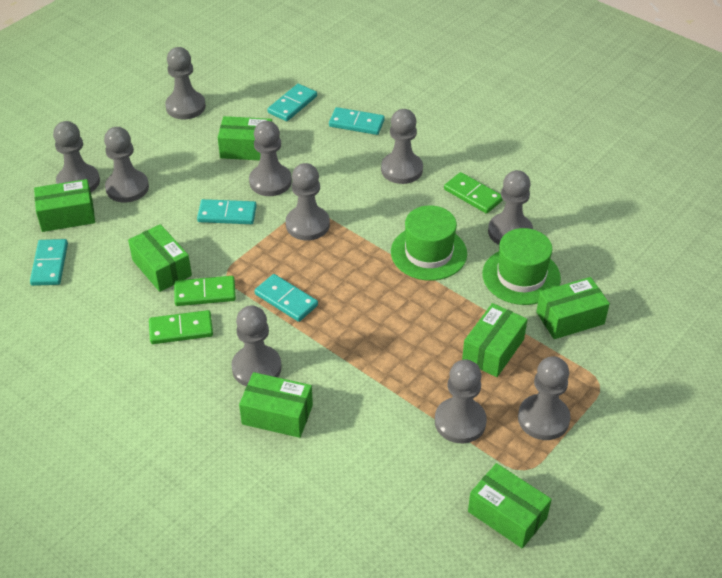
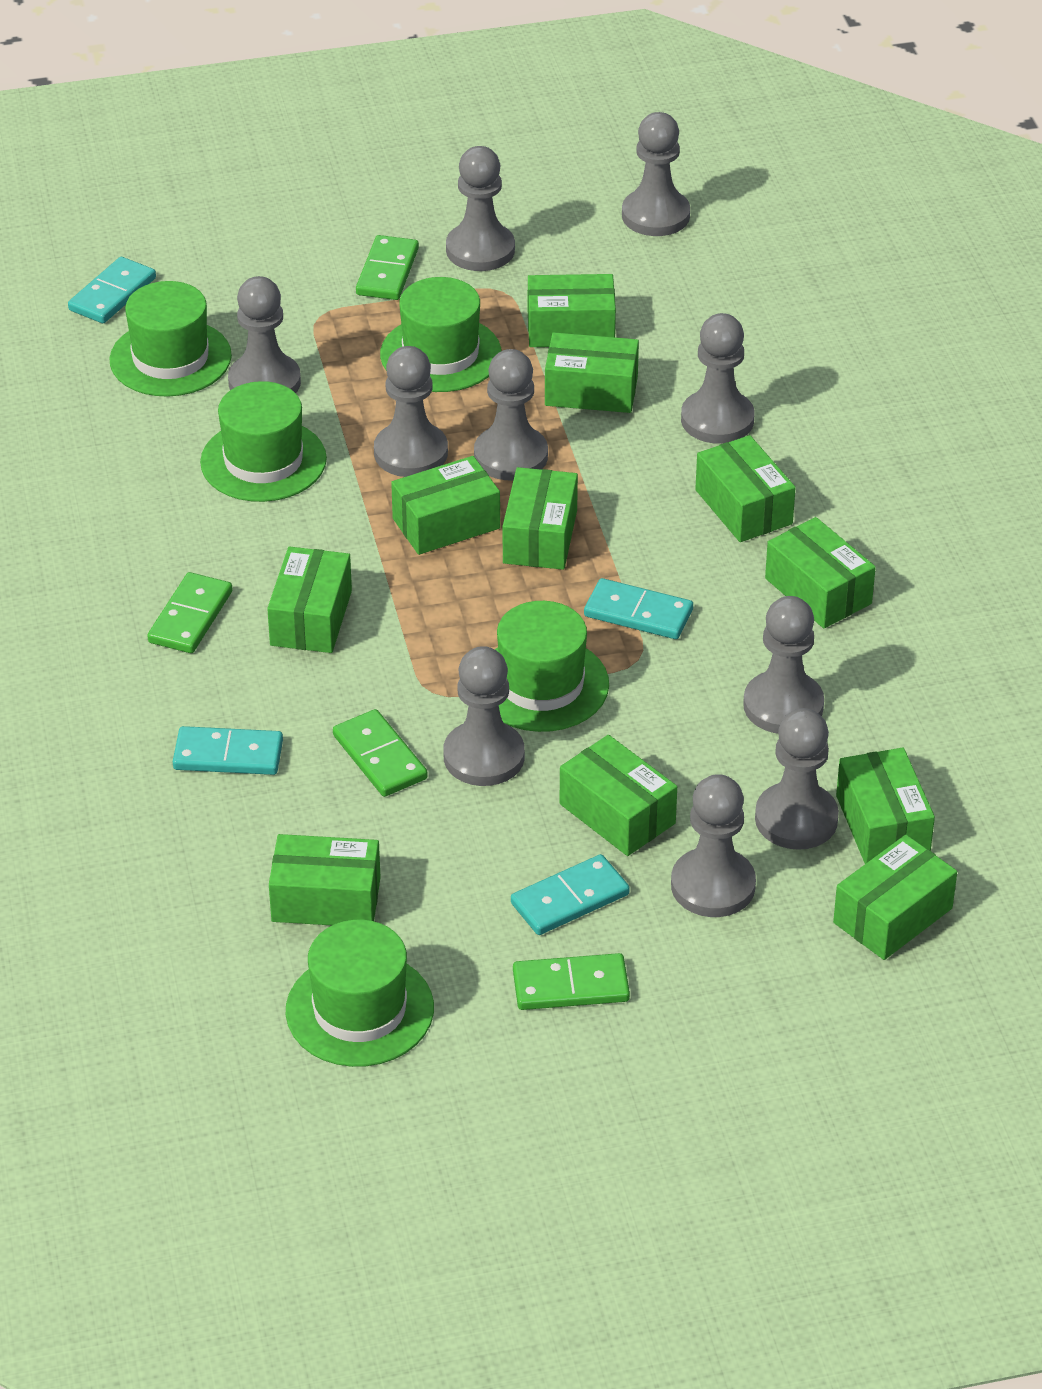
green box: [34,179,95,232] [128,224,192,292] [218,116,272,160] [239,372,313,438] [462,303,528,377] [468,463,552,548] [536,277,610,339] = 7 -> [267,546,352,653] [269,834,381,925] [391,456,500,555] [503,467,578,570] [528,274,616,347] [545,332,639,413] [559,735,677,856] [695,435,796,542] [765,517,876,628] [833,835,957,960] [836,748,935,864] = 11
green domino: [149,310,213,344] [174,276,236,306] [444,172,503,214] = 3 -> [147,572,233,653] [333,709,428,797] [356,235,419,300] [513,953,630,1010] = 4
green hat: [391,205,467,281] [482,228,561,305] = 2 -> [109,281,232,397] [200,381,327,502] [286,920,434,1067] [380,277,501,392] [495,601,609,732] = 5
turquoise domino: [30,239,68,286] [197,199,257,224] [255,274,318,322] [268,84,317,121] [329,107,385,135] = 5 -> [68,257,156,323] [173,726,283,775] [511,854,630,935] [584,578,693,639] = 4

